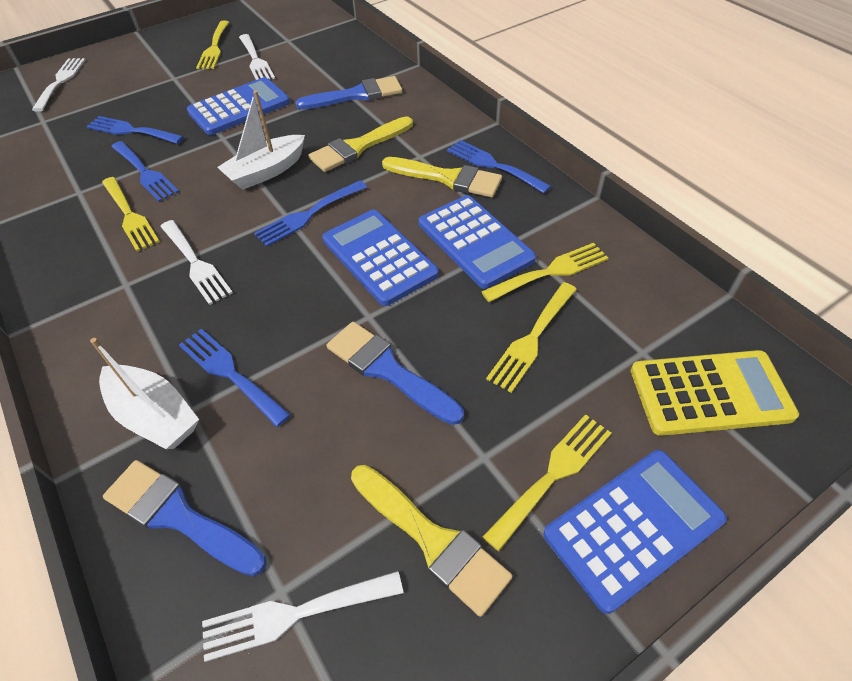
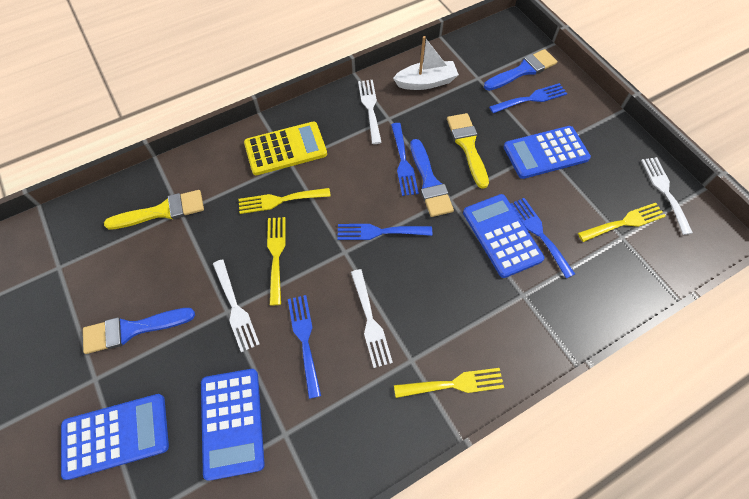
white boat: [90,338,199,449] [217,90,305,190] = 2 -> [393,36,459,90] = 1
yellow brush: [309,116,413,172] [351,465,513,617] [382,157,502,198] = 3 -> [104,190,204,230] [447,113,489,189] = 2
yellow fork: [102,177,160,252] [196,21,229,69] [481,243,608,302] [483,414,611,551] [486,282,577,393] = 5 -> [239,188,331,214] [267,217,286,306] [394,368,504,398] [578,203,666,242] = 4

